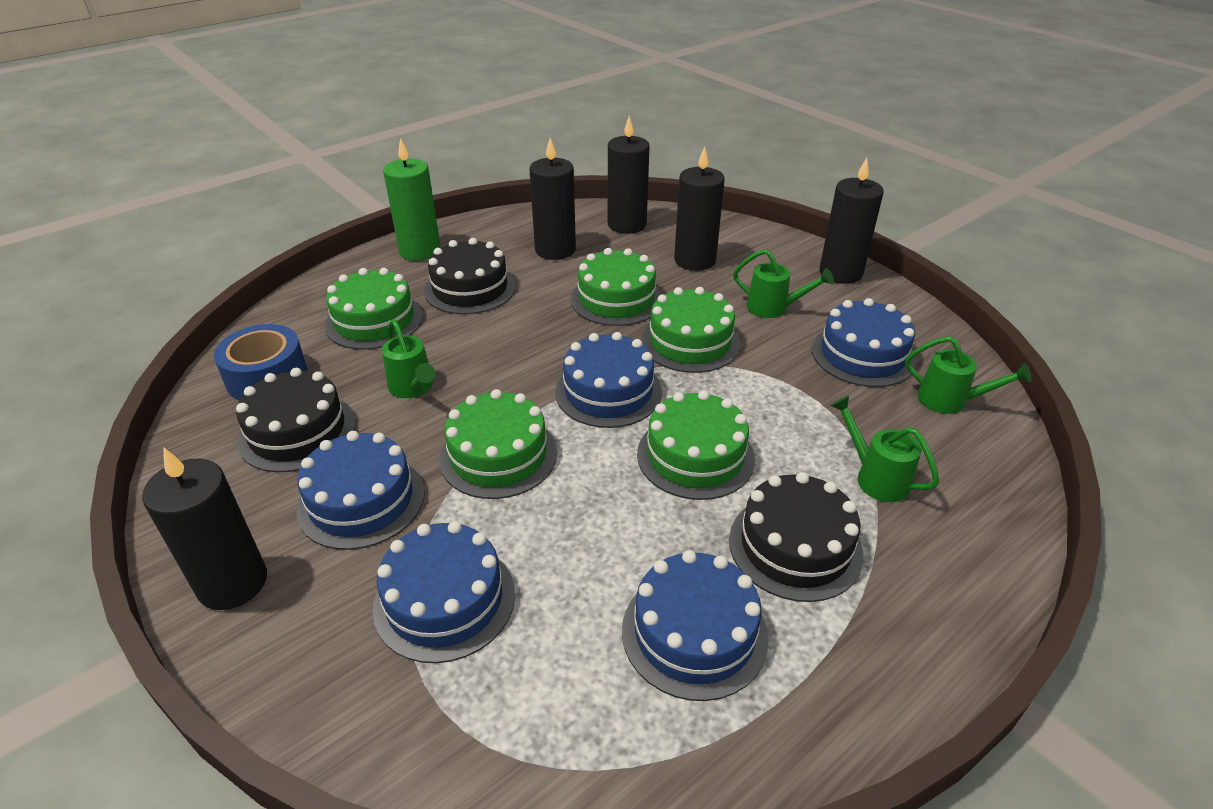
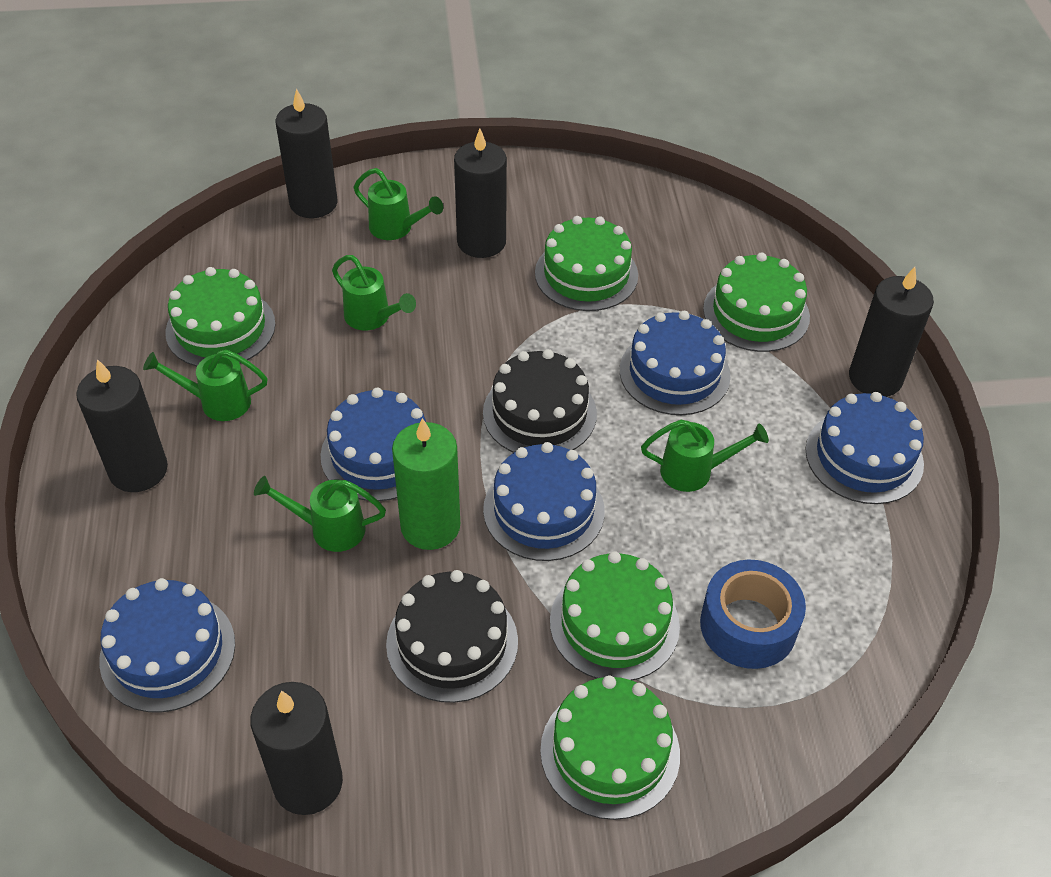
black cake: [236,368,356,472] [424,238,516,314] [729,472,863,602] = 3 -> [386,570,518,703] [483,349,597,453] = 2
green watering can: [382,319,435,398] [733,249,834,318] [830,395,939,502] [905,336,1032,414] = 4 -> [143,350,268,421] [254,476,386,552] [332,255,416,331] [354,168,443,240] [641,420,769,492] = 5

